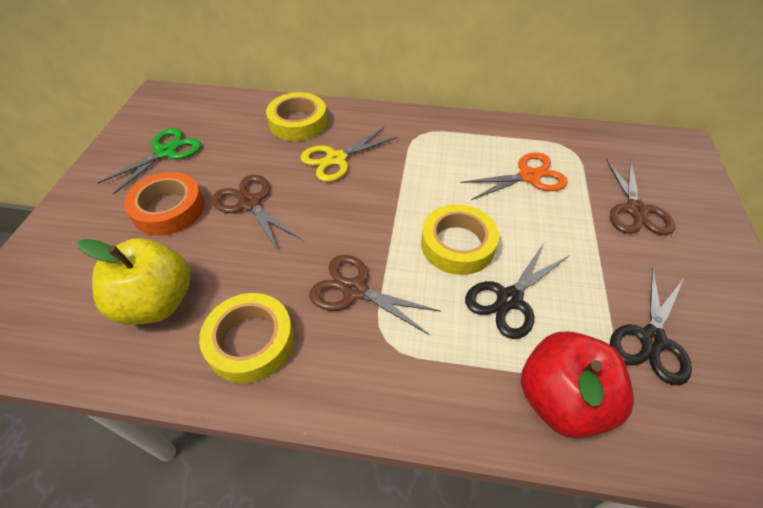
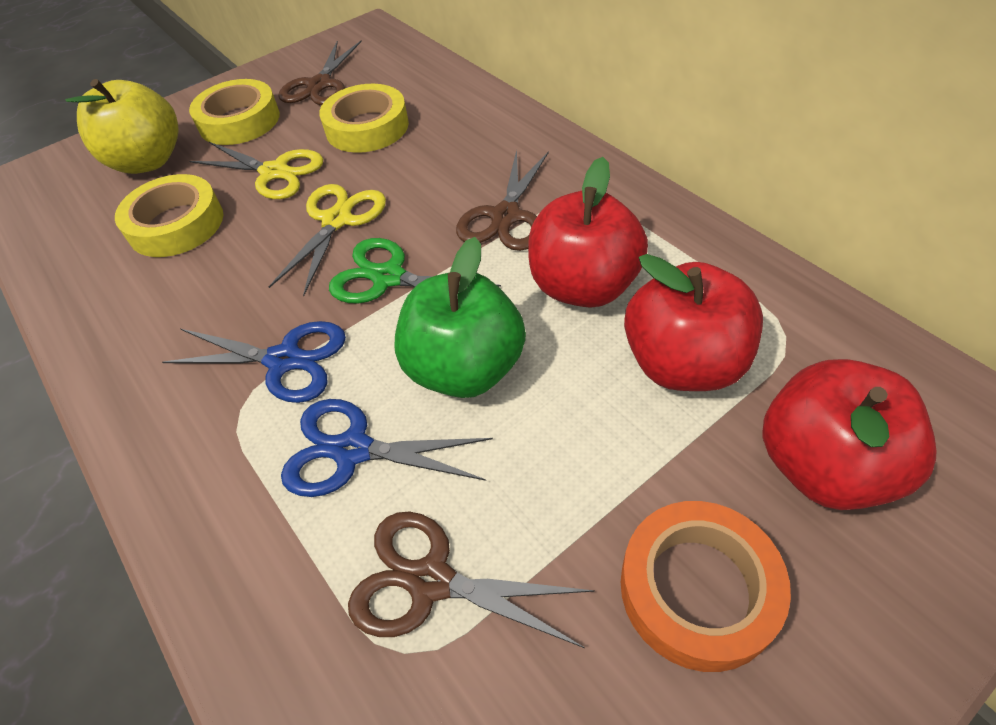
black scissors: [465,243,569,339] [610,268,692,385] = 2 -> none = 0
blue scissors: none = 0 -> [162,321,346,403] [281,399,493,497] = 2
green apple: none = 0 -> [395,237,526,398] = 1
orange scissors: [460,153,568,200] = 1 -> none = 0
red apple: [521,331,634,438] = 1 -> [528,157,648,308] [624,254,763,391] [763,359,936,510] = 3
yellow scissors: [301,128,397,182] = 1 -> [190,142,323,199] [269,184,386,296] = 2

